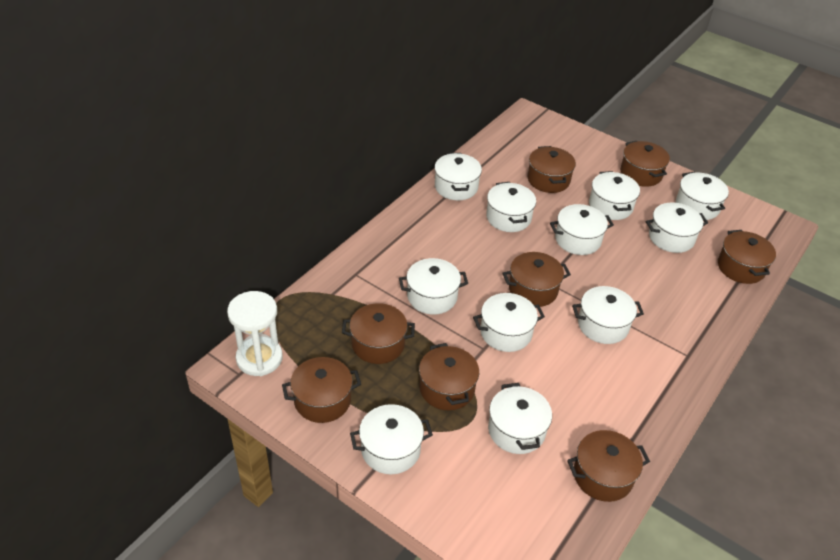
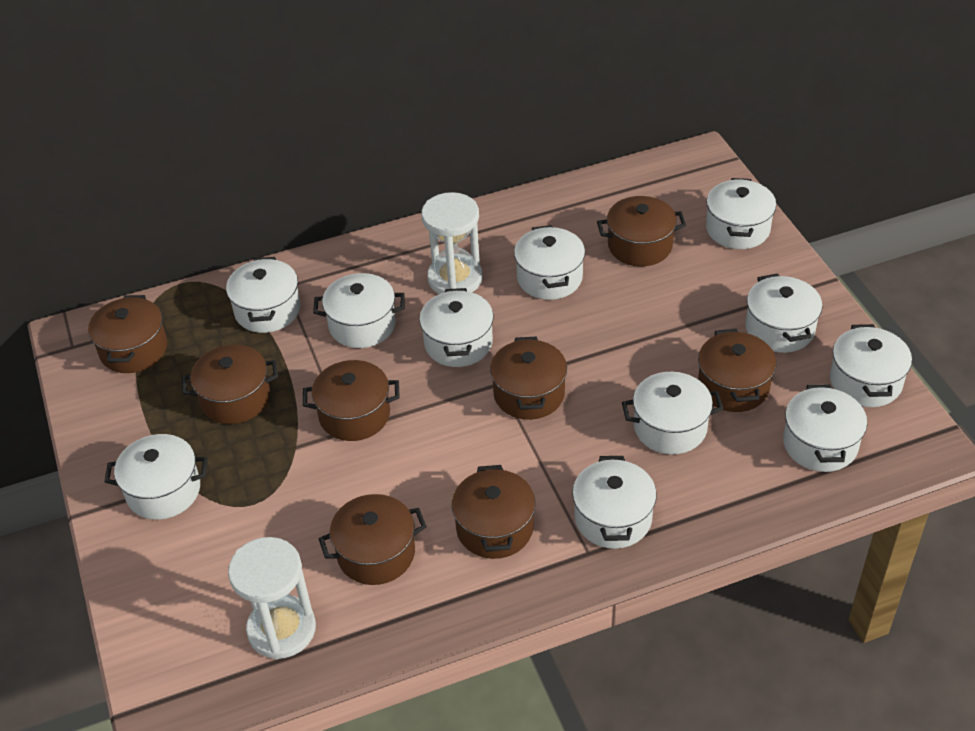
white hourglass: [227,291,283,376] = 1 -> [228,537,316,659] [421,192,483,294] = 2

